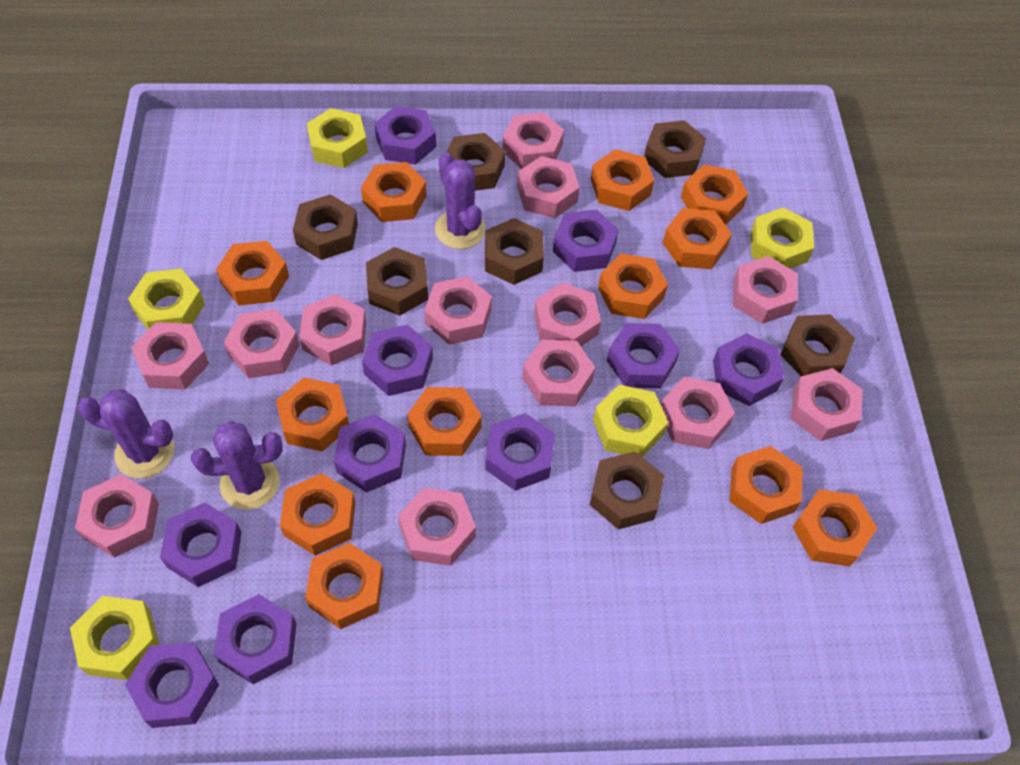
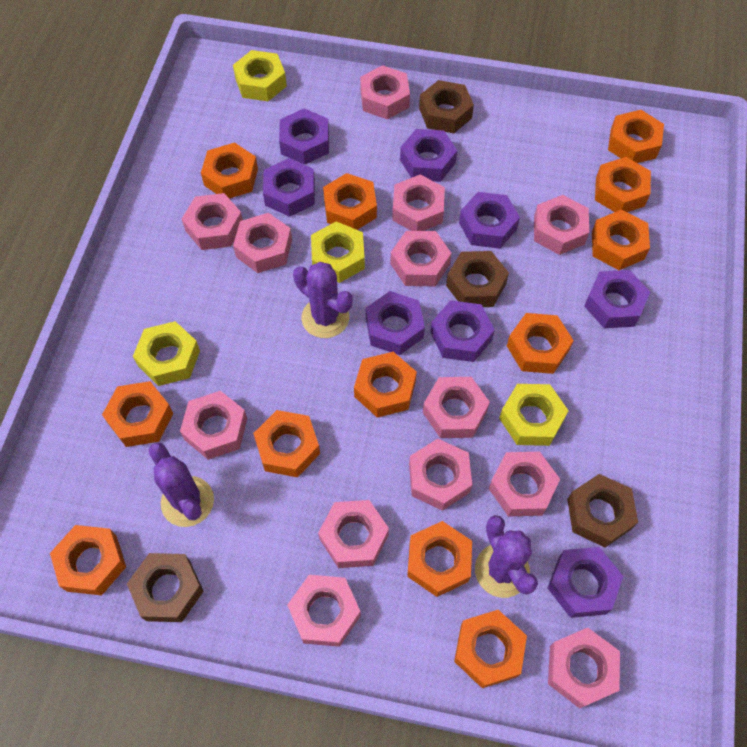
brown nut: [293,194,358,260] [366,247,428,316] [446,133,505,191] [485,218,544,285] [590,451,664,529] [644,120,706,178] [781,314,855,376] = 7 -> [127,553,204,622] [419,80,474,133] [446,251,509,307] [567,474,638,547] = 4
purple nut: [125,642,219,728] [160,503,242,587] [214,594,297,684] [334,414,406,492] [362,325,433,396] [375,106,436,165] [485,413,555,491] [553,209,619,272] [607,323,680,388] [713,333,784,406] = 10 -> [263,158,315,217] [279,108,329,165] [366,291,425,355] [400,129,457,182] [430,300,495,362] [459,192,520,249] [547,547,623,618] [584,270,650,328] = 8
yellow nut: [70,596,159,680] [128,269,205,330] [307,108,368,168] [593,385,668,457] [751,207,814,269] = 5 -> [133,321,200,386] [233,50,287,101] [311,221,365,283] [499,384,569,446] = 4

